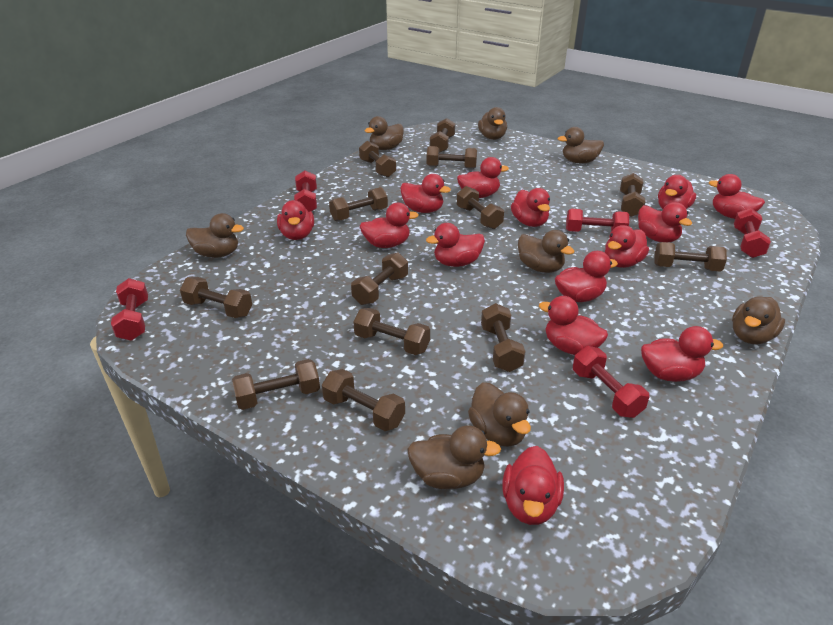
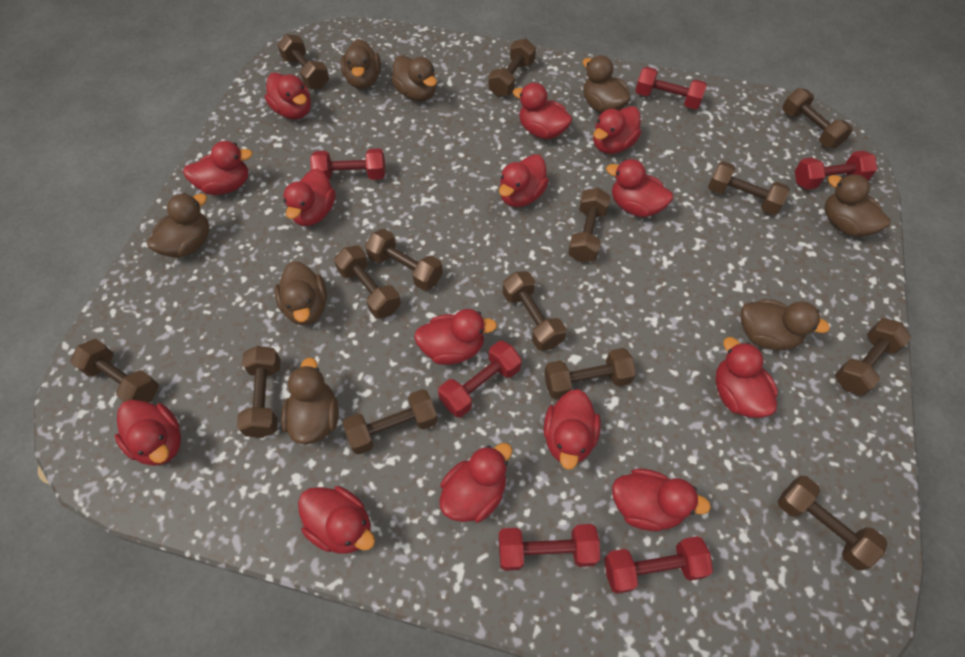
brown dumbbell: [180,277,252,318] [232,359,320,410] [322,369,405,431] [329,187,388,221] [351,252,408,305] [353,308,430,355] [359,141,396,177] [427,146,477,169] [430,118,455,153] [457,186,504,229] [481,303,526,372] [620,173,646,217] [654,242,727,272] = 13 -> [70,339,159,403] [237,346,281,438] [278,34,329,89] [334,246,401,319] [343,389,438,455] [365,229,443,291] [488,38,536,97] [503,271,567,351] [544,348,636,400] [568,188,611,262] [708,161,790,215] [778,476,887,570] [782,88,853,148] [835,318,911,396] = 14
red dumbbell: [111,278,148,341] [294,171,317,212] [566,209,629,232] [573,346,649,418] [734,208,771,258] = 5 -> [310,148,385,180] [438,341,522,417] [499,524,600,571] [604,536,713,594] [635,67,707,109] [795,151,877,190] = 6

